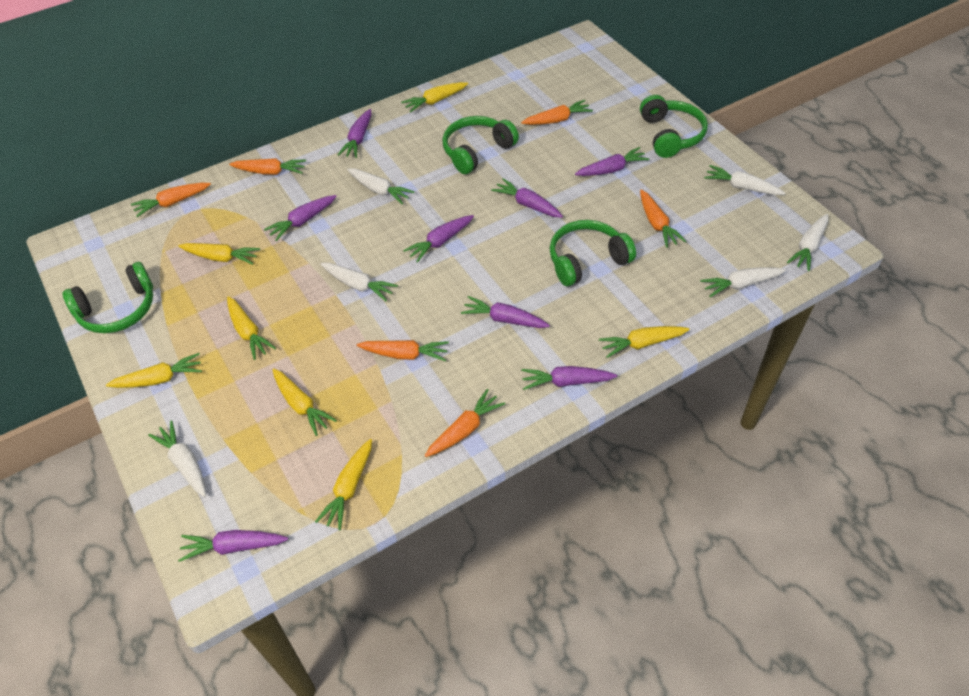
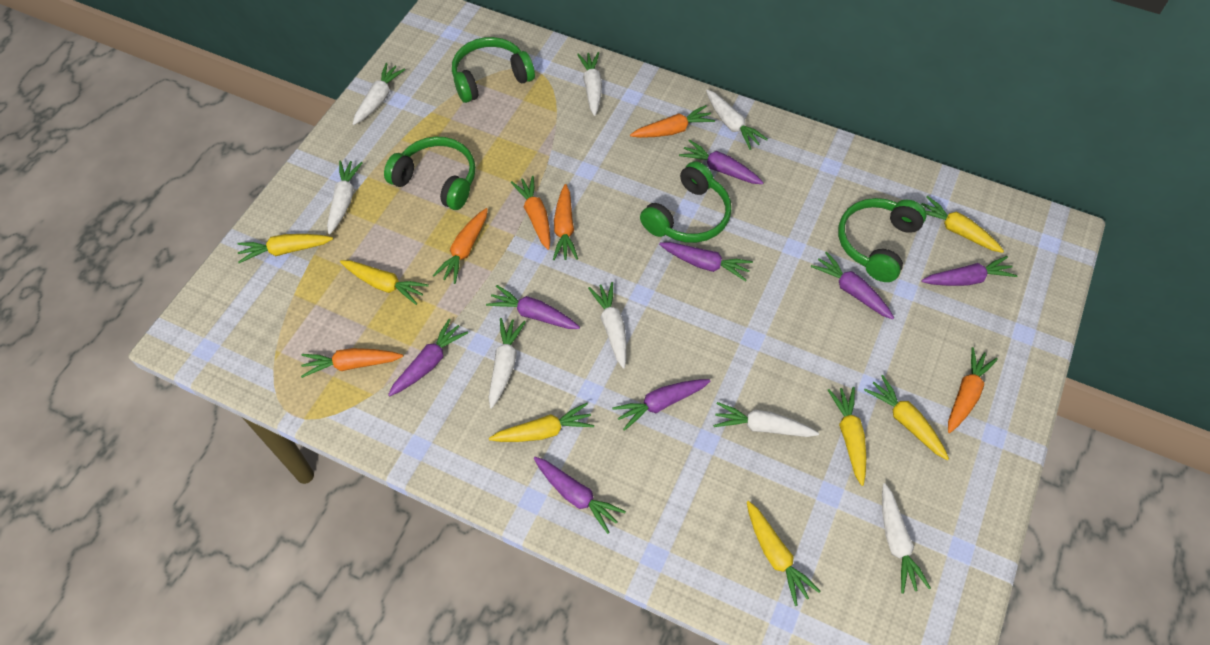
white carrot: [148,420,206,497] [320,263,398,301] [347,168,415,204] [700,267,786,297] [704,165,785,195] [787,214,828,271] = 6 -> [327,160,363,235] [353,63,405,125] [488,318,525,409] [577,52,602,116] [588,282,627,369] [706,90,768,150] [713,402,819,437] [882,483,931,594] = 8

